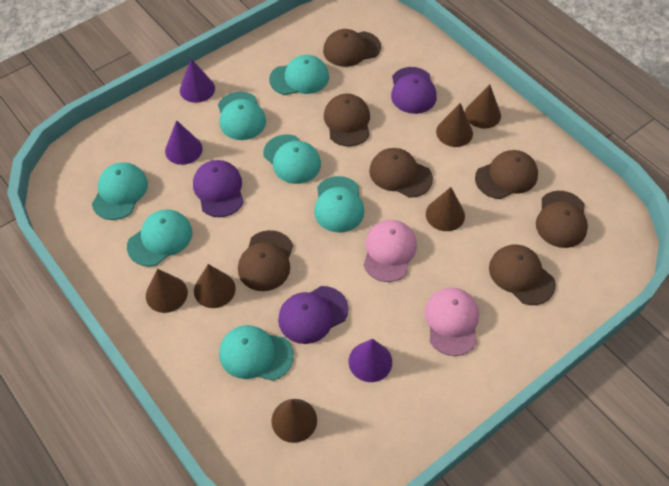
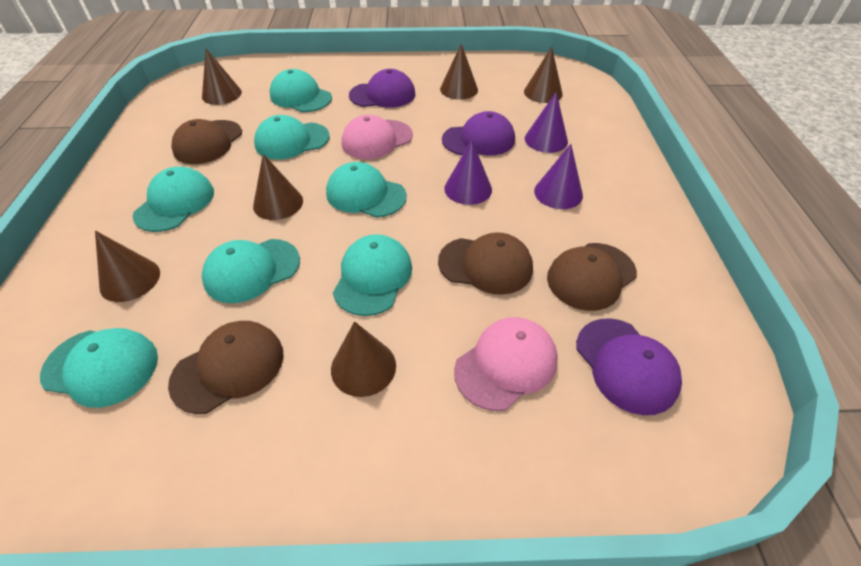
brown cap: [238,230,293,291] [323,29,381,67] [324,94,370,146] [369,148,433,198] [475,150,538,199] [489,245,556,305] [536,191,588,248] = 7 -> [168,321,284,414] [171,119,242,164] [438,232,533,295] [547,243,637,311] = 4

